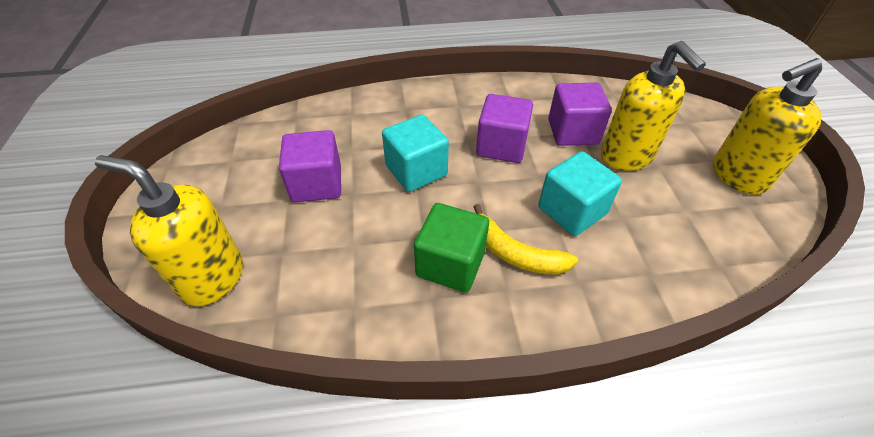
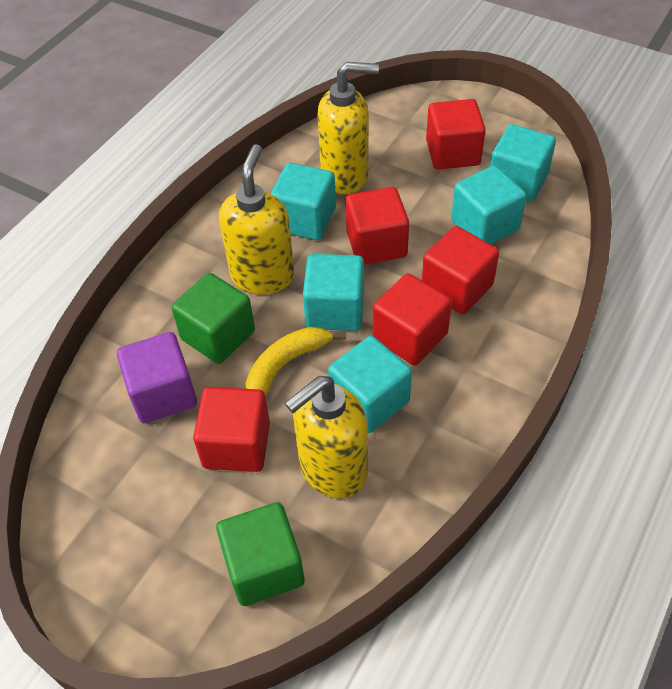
green cube: [414,203,489,292] = 1 -> [171,273,255,364] [216,502,305,606] = 2
purple cube: [279,130,341,202] [476,94,533,163] [548,83,612,146] = 3 -> [117,332,197,423] = 1
red cube: none = 0 -> [193,387,270,472] [346,187,409,265] [373,273,452,365] [422,226,499,315] [426,99,486,170] = 5
turquoise cube: [382,115,449,192] [538,151,622,236] = 2 -> [271,163,336,240] [303,254,364,331] [328,336,412,433] [451,165,527,245] [490,124,556,202] = 5

